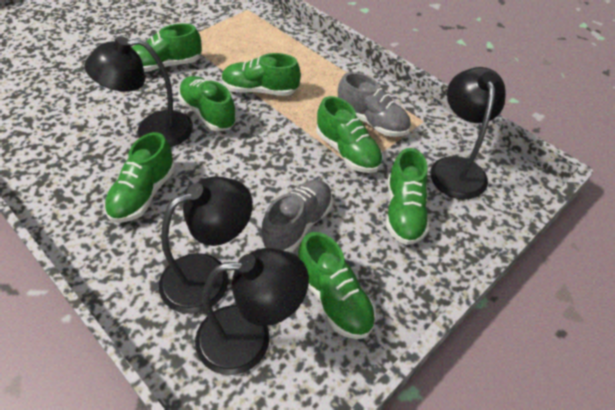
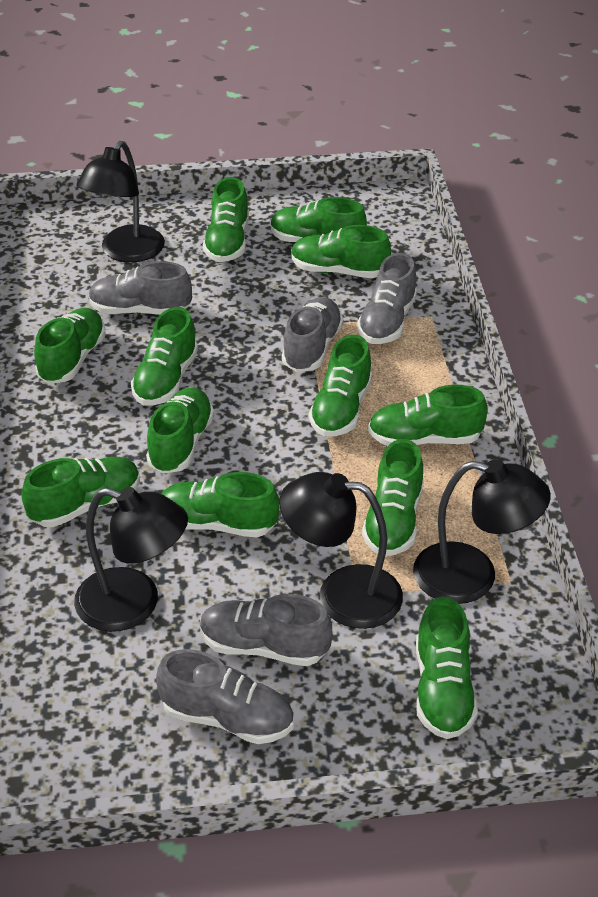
green shoe: [104,132,176,223] [131,23,202,72] [178,76,237,131] [222,53,301,96] [298,232,376,339] [317,96,383,173] [386,148,430,245] = 7 -> [21,457,140,527] [34,308,106,384] [131,307,198,406] [146,387,214,474] [161,472,279,537] [203,177,249,262] [271,197,367,243] [291,225,391,278] [309,335,372,437] [362,439,424,556] [368,385,488,446] [416,597,478,739] = 12
grey shoe: [262,180,333,252] [338,72,411,137] = 2 -> [88,261,192,315] [156,649,294,744] [200,594,332,666] [282,297,343,372] [357,253,417,344] = 5

